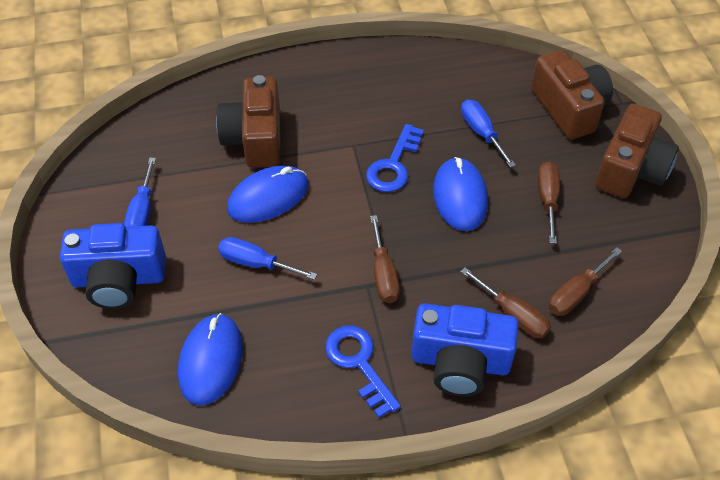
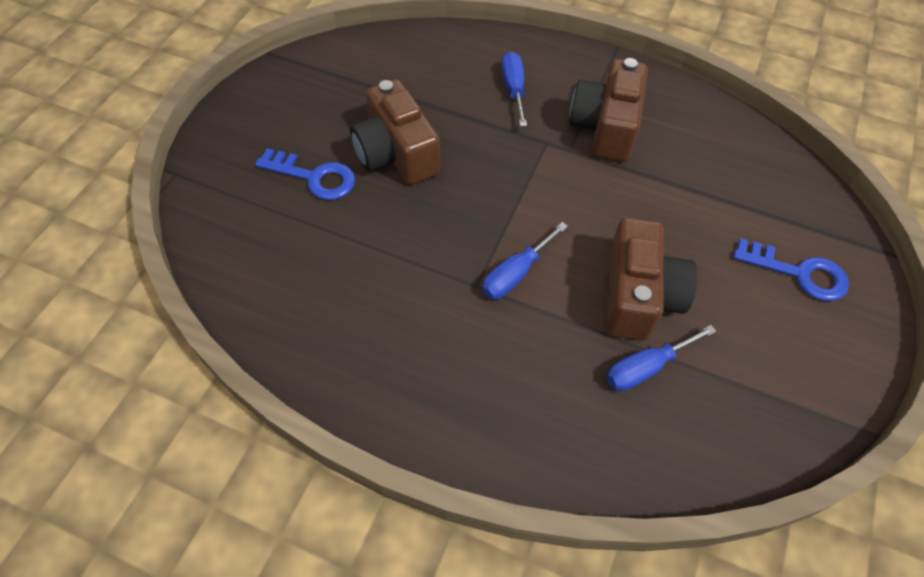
blue camera: [60,223,166,309] [411,303,519,396] = 2 -> none = 0
blue mouse: [178,313,243,405] [227,165,309,223] [433,157,488,231] = 3 -> none = 0
brown screwdriver: [370,215,400,303] [460,267,551,338] [538,162,560,244] [549,247,622,316] = 4 -> none = 0

